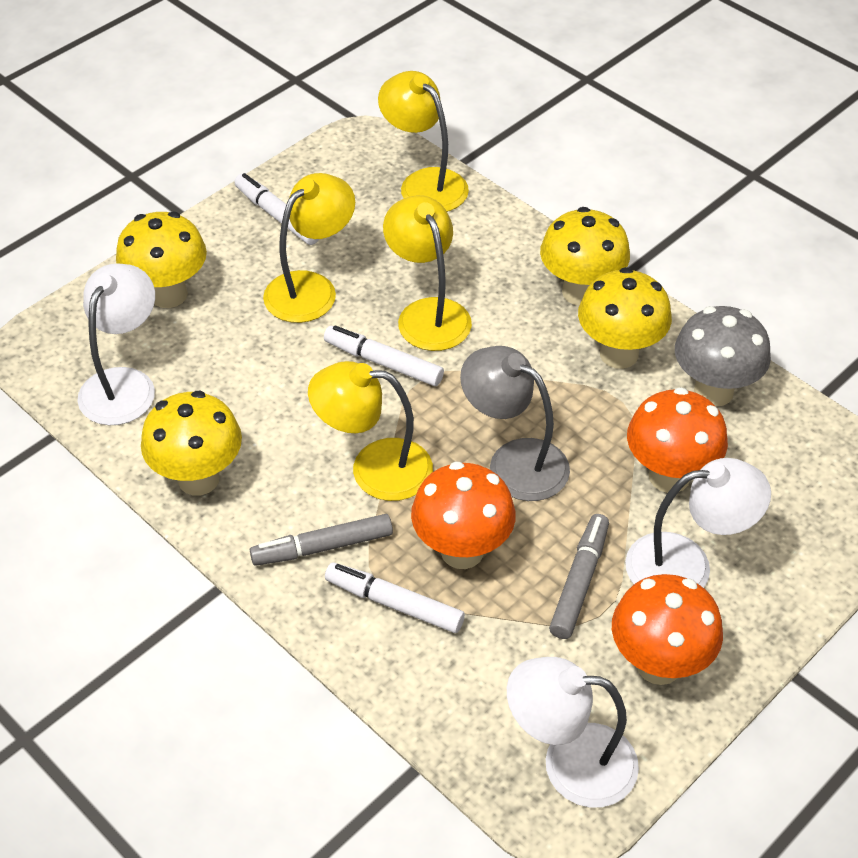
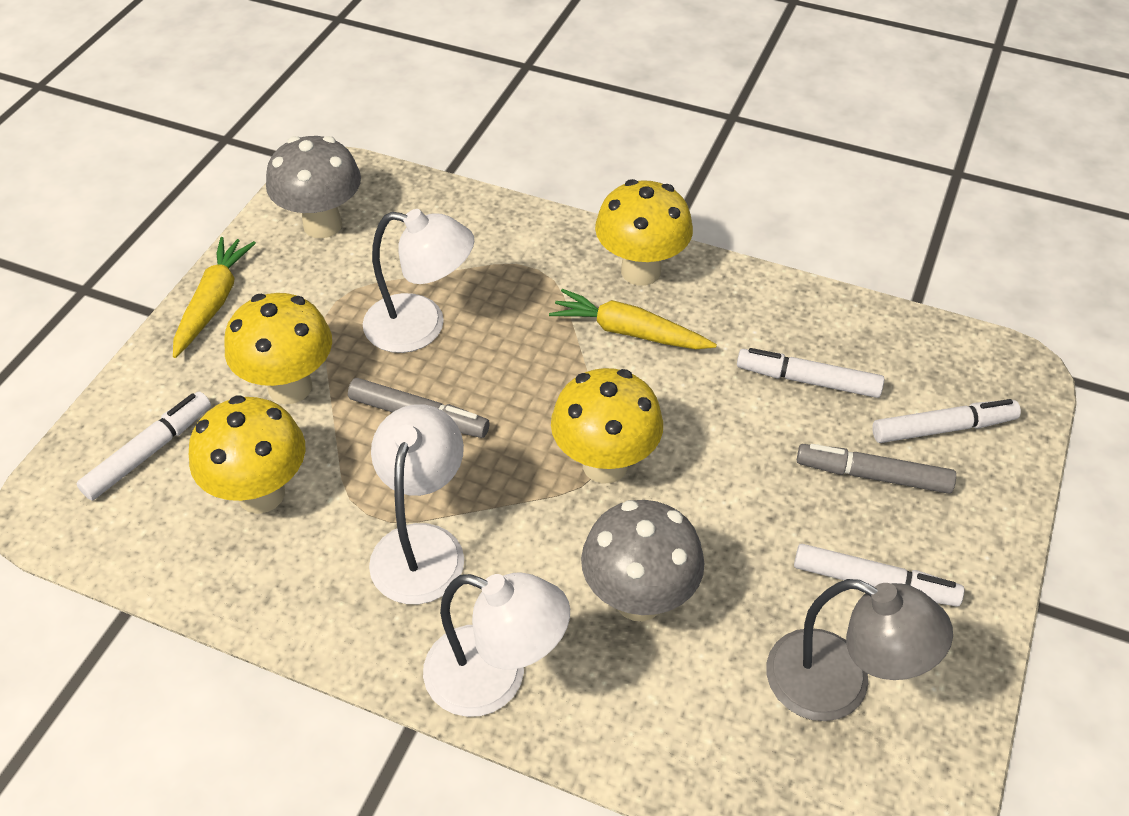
grey mushroom: [675,306,771,407] = 1 -> [266,136,361,238] [581,500,705,621] = 2
orange mushroom: [411,461,516,569] [612,574,723,685] [627,387,728,493] = 3 -> none = 0
white marker: [234,173,319,245] [324,325,444,386] [325,562,465,633] = 3 -> [76,392,211,501] [737,348,884,398] [794,544,964,607] [872,399,1021,443] = 4
yellow carrot: none = 0 -> [173,237,256,358] [549,289,717,349] = 2
yellow lamp: [263,173,355,323] [308,361,433,501] [378,71,469,212] [383,195,472,351] = 4 -> none = 0

